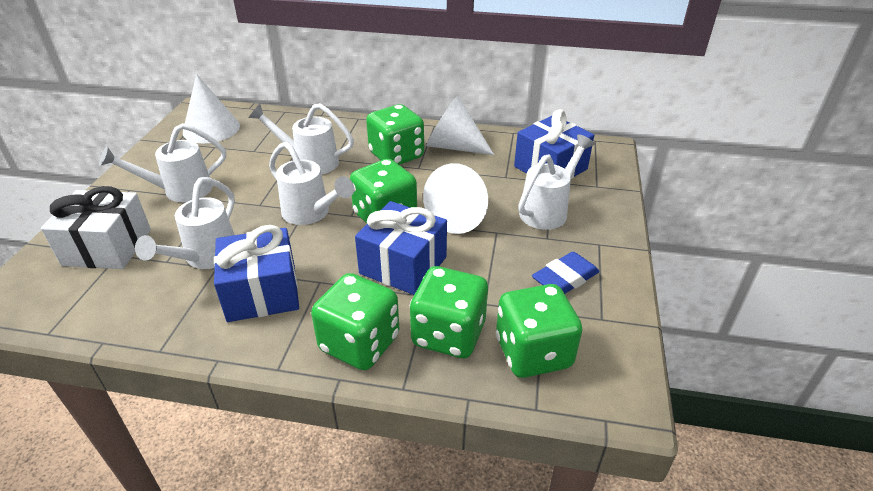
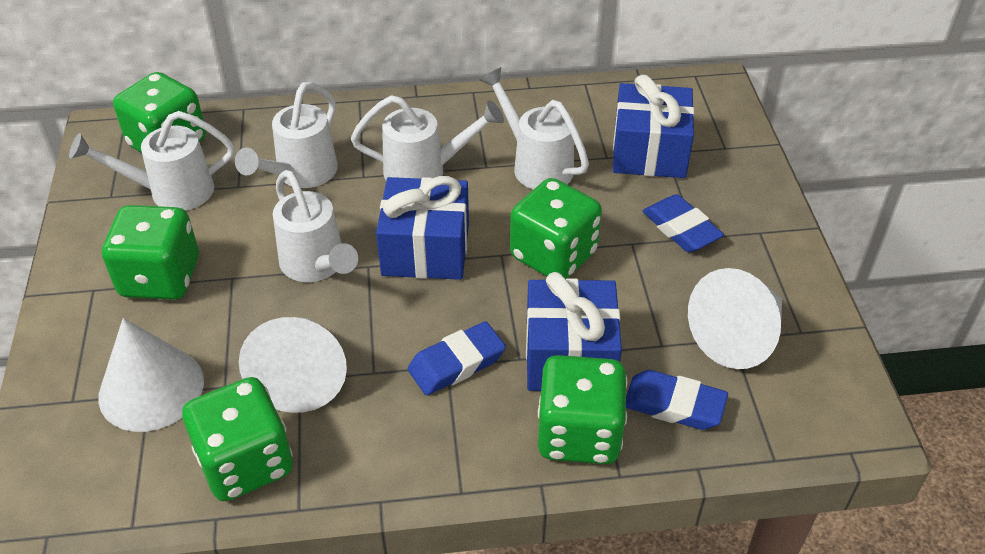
blue eraser: [532,252,600,294] = 1 -> [408,321,506,395] [626,370,728,430] [642,194,724,252] = 3
white gift: [41,186,151,269] = 1 -> none = 0

